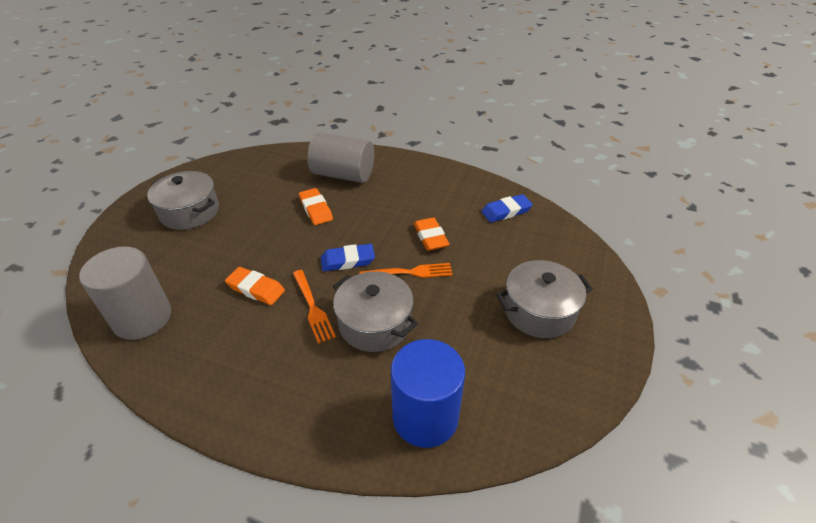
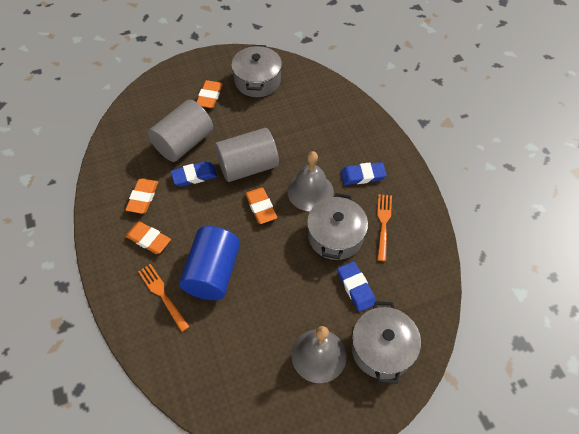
blue eraser: [321,244,375,271] [481,194,533,222] = 2 -> [171,161,217,187] [337,261,376,312] [341,162,387,185] = 3
grey bell: none = 0 -> [287,151,334,211] [292,326,346,383] = 2
orange eraser: [225,267,285,305] [299,188,333,225] [414,218,450,251] = 3 -> [125,179,158,214] [125,222,171,254] [197,80,223,108] [245,188,277,224] = 4

